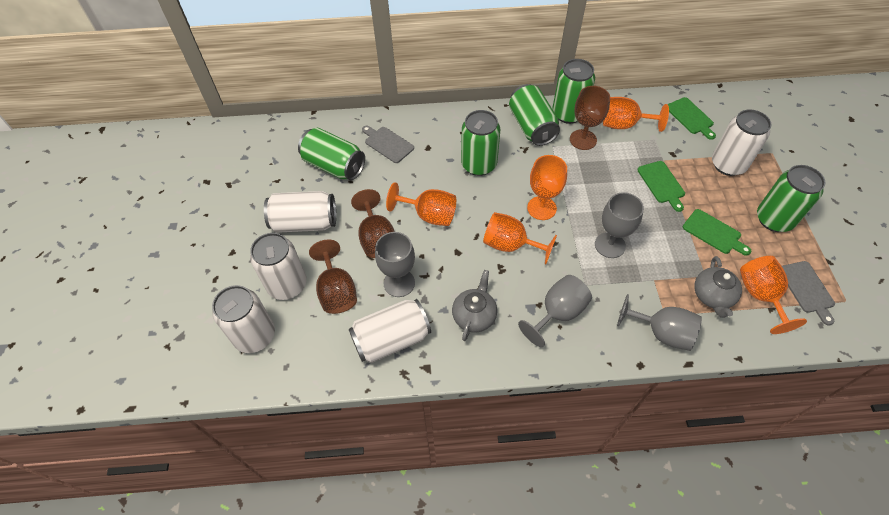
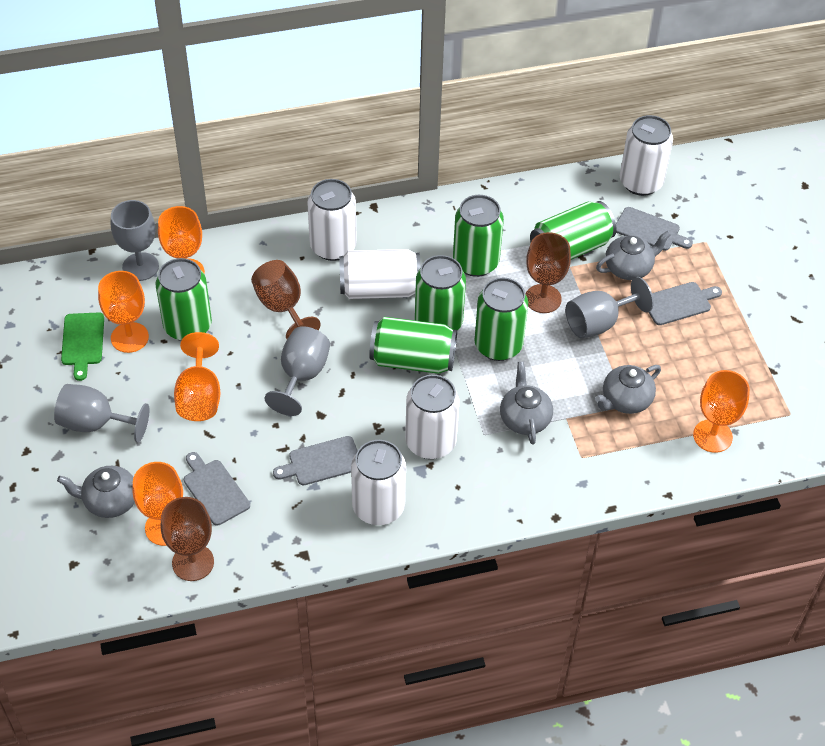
green can: [298,128,365,180] [461,110,500,176] [509,84,560,146] [552,59,595,124] [757,165,826,232] = 5 -> [156,258,212,341] [369,317,457,374] [415,255,466,331] [453,195,504,277] [475,278,528,361] [530,201,616,260] = 6
green cutting board: [637,161,685,212] [668,97,716,140] [683,209,751,256] = 3 -> [61,312,104,381] = 1
grey cutting board: [362,126,414,163] [782,261,835,325] = 2 -> [184,452,250,526] [273,436,357,485] [616,207,693,251] [648,282,722,325] = 4
grey teapot: [452,270,497,341] [694,256,742,318] = 2 -> [57,466,135,518] [500,362,553,445] [595,365,661,414] [596,231,671,280] = 4

